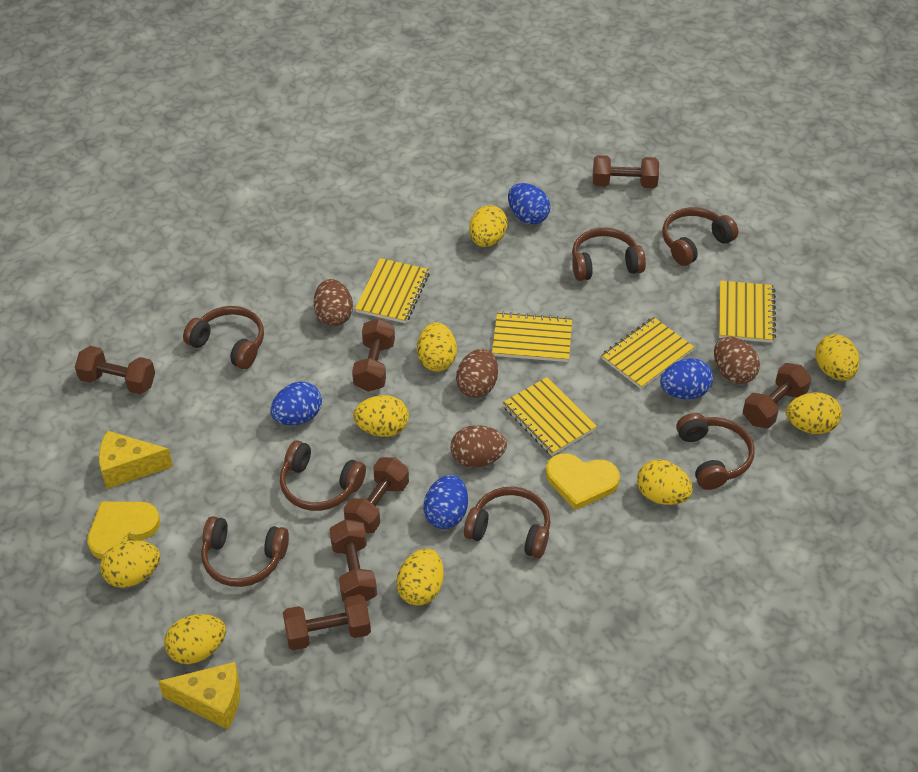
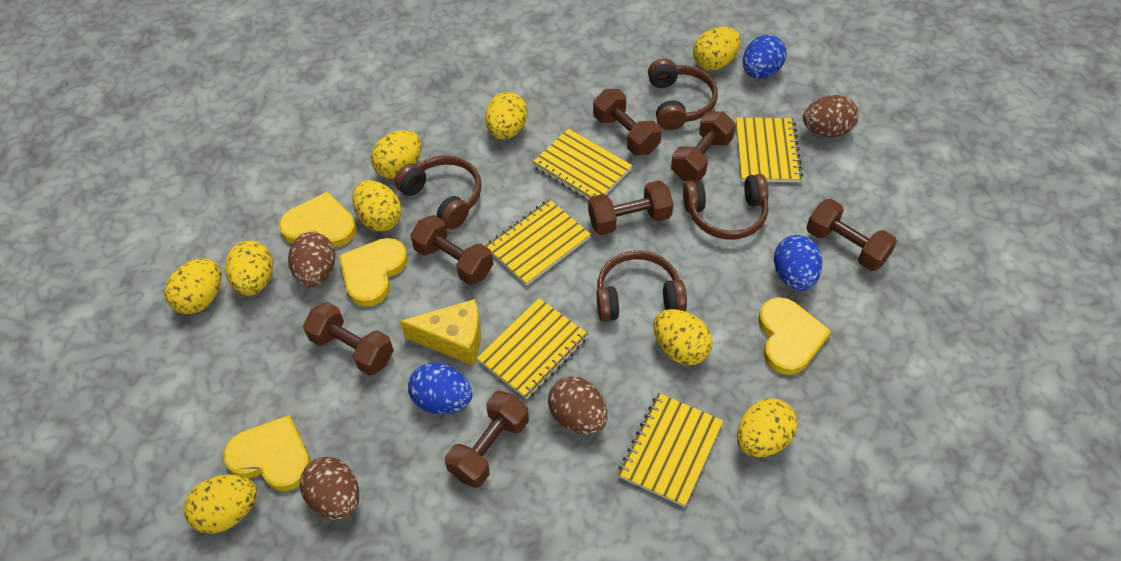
blue egg: [270,382,322,425] [423,475,468,529] [508,183,550,225] [660,358,713,399] = 4 -> [408,363,472,414] [743,35,786,79] [774,235,822,291] = 3
brown headphones: [183,306,264,369] [201,516,289,587] [280,440,366,511] [464,487,551,558] [572,228,646,281] [662,207,738,266] [676,413,755,490] = 7 -> [394,155,482,229] [596,250,687,322] [648,59,718,130] [683,174,769,240] = 4
yellow cheese: [99,431,173,489] [158,662,240,729] = 2 -> [400,299,481,365] = 1
yellow heart: [87,501,160,559] [546,453,620,510] = 2 -> [223,415,311,491] [279,191,356,247] [339,238,408,307] [758,297,831,375] = 4

